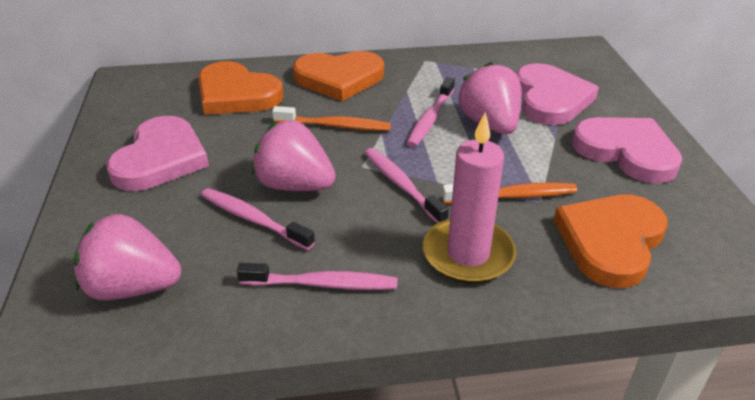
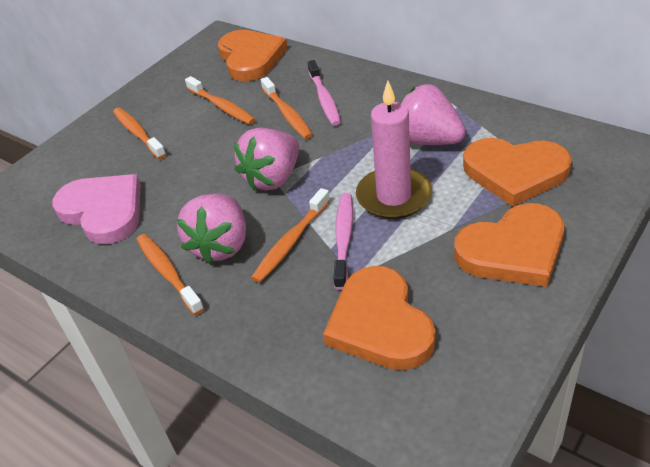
orange heart: [198,61,284,115] [293,51,384,101] [554,195,668,288] = 3 -> [218,30,288,81] [323,266,435,370] [454,203,565,287] [463,138,572,206] = 4
orange toothbrush: [272,106,391,131] [442,182,577,204] = 2 -> [113,108,166,159] [136,234,204,315] [185,76,256,125] [251,188,330,283] [261,77,313,139] = 5
pink heart: [106,116,209,191] [516,63,599,125] [572,117,682,184] = 3 -> [52,174,141,244] = 1
pink toothbrush: [201,188,315,250] [237,263,397,290] [365,148,449,223] [407,77,455,147] = 4 -> [307,60,341,126] [333,193,353,290] = 2

